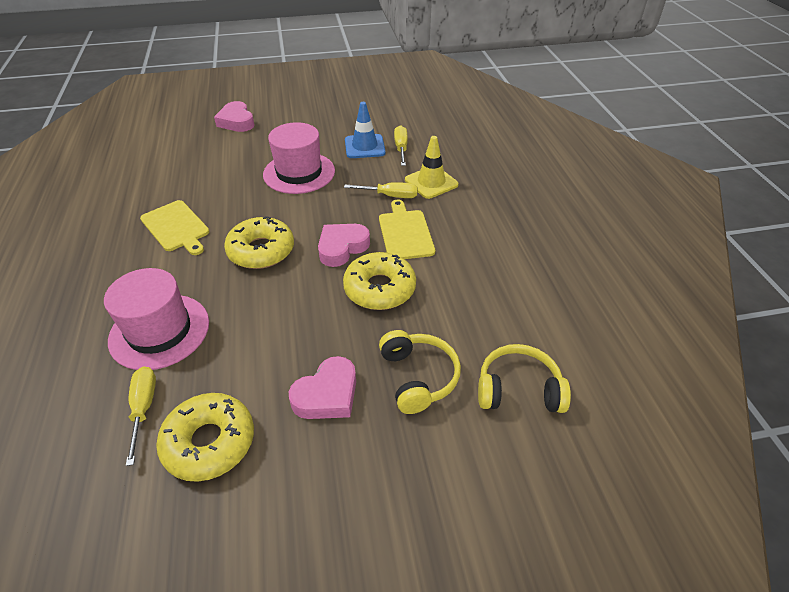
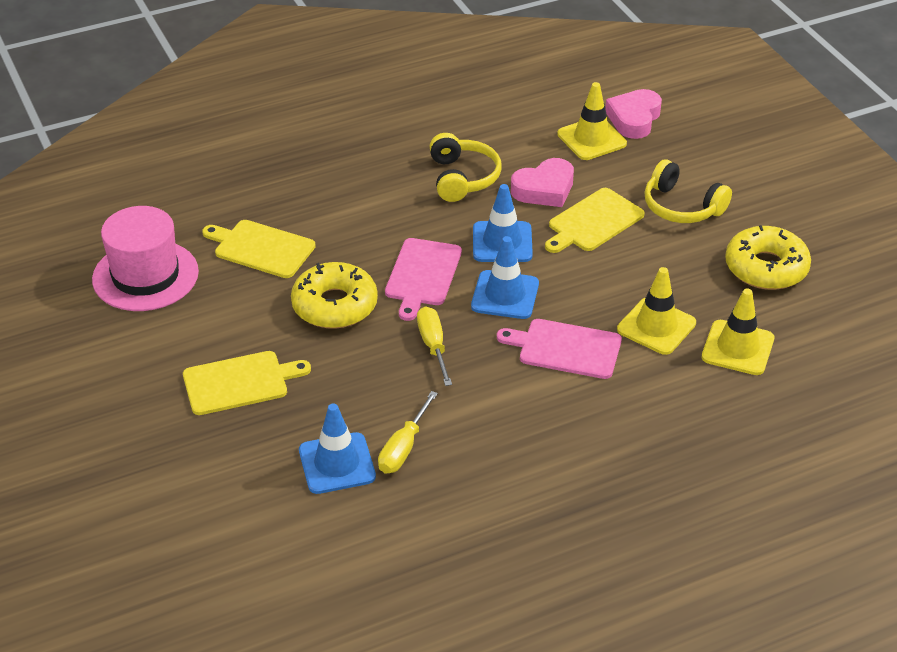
blue traffic cone: [345,102,386,158] = 1 -> [299,403,376,494] [471,236,539,319] [473,184,533,262] = 3
pink cutting board: none = 0 -> [385,238,462,321] [497,319,622,379] = 2
pink hat: [104,268,209,370] [263,122,335,194] = 2 -> [92,206,199,311] = 1
pink heart: [214,101,255,132] [289,356,356,419] [318,224,370,267] = 3 -> [511,158,574,207] [605,89,662,139] = 2
yellow cutting board: [140,200,209,255] [379,200,435,259] = 2 -> [183,351,311,415] [202,220,316,278] [545,188,645,253] = 3
yellow donut: [156,393,254,482] [224,216,294,269] [343,252,416,310] = 3 -> [291,262,378,329] [725,225,811,290] = 2
yellow screwdriver: [126,366,156,466] [344,182,418,198] [394,125,408,166] = 3 -> [378,391,438,474] [417,306,452,386] = 2
yellow traffic cone: [405,136,459,199] = 1 -> [557,82,627,160] [617,267,696,355] [702,289,774,375] = 3

